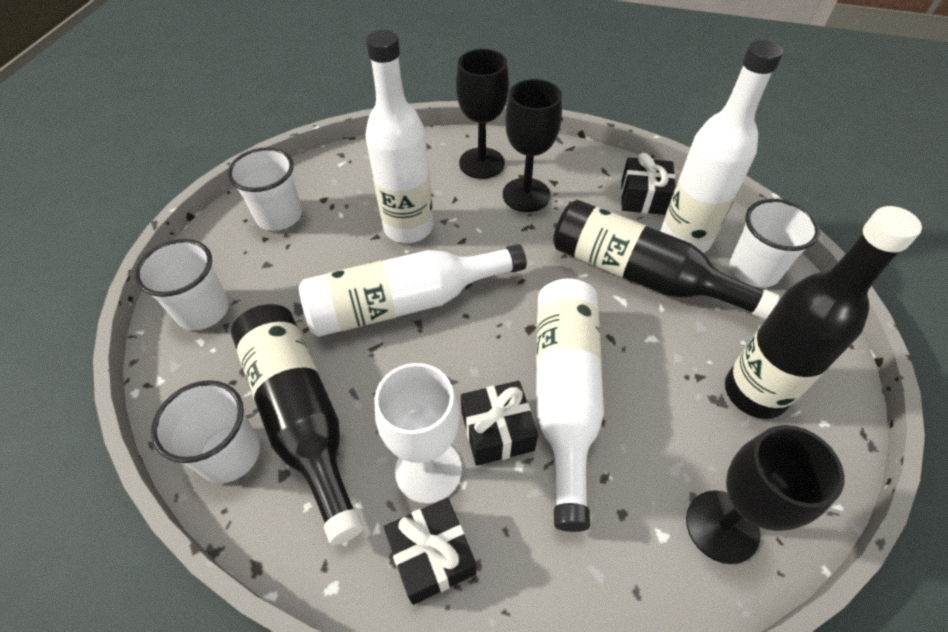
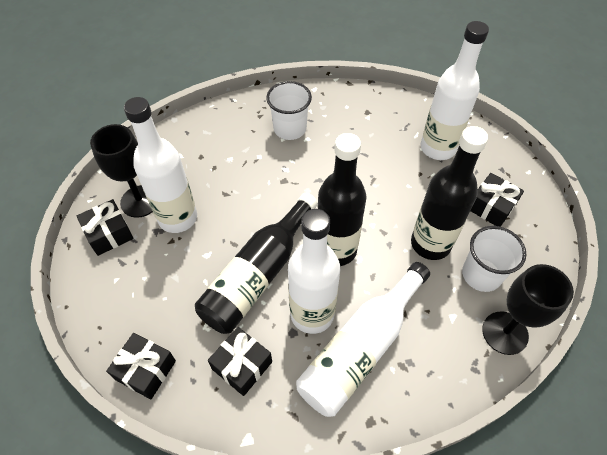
black gift: [384,498,476,605] [461,381,538,466] [621,153,675,215] = 3 -> [77,199,134,256] [106,333,176,399] [208,327,272,396] [471,173,524,227] = 4
black goblet: [456,49,509,179] [503,79,562,212] [686,425,844,564] = 3 -> [90,124,153,218] [482,264,574,355] = 2
white cup: [135,239,229,330] [151,380,260,483] [228,147,302,231] [730,199,820,288] = 4 -> [266,81,312,140] [462,226,526,292] = 2
white goblet: [374,363,462,504] = 1 -> none = 0

